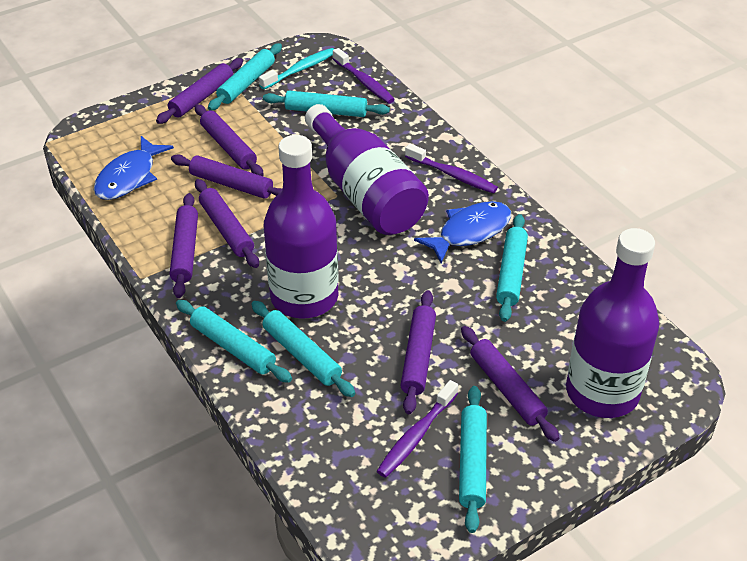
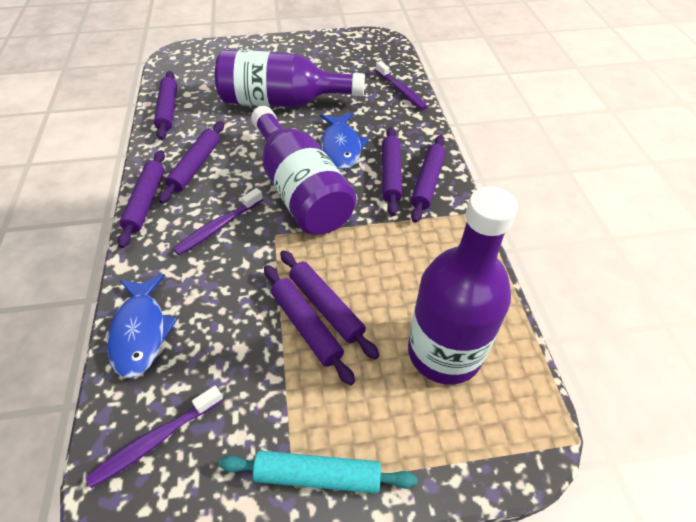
turquoise rolling pin: [176,300,292,383] [208,43,282,111] [251,301,355,397] [263,91,390,117] [459,386,487,533] [496,214,528,322] = 6 -> [219,451,417,494] = 1
turquoise toothbrush: [259,48,334,89] = 1 -> none = 0

